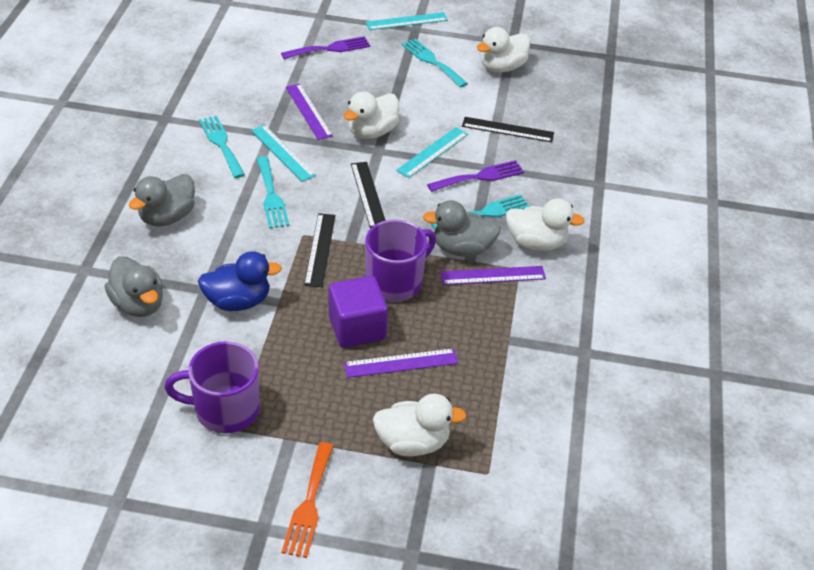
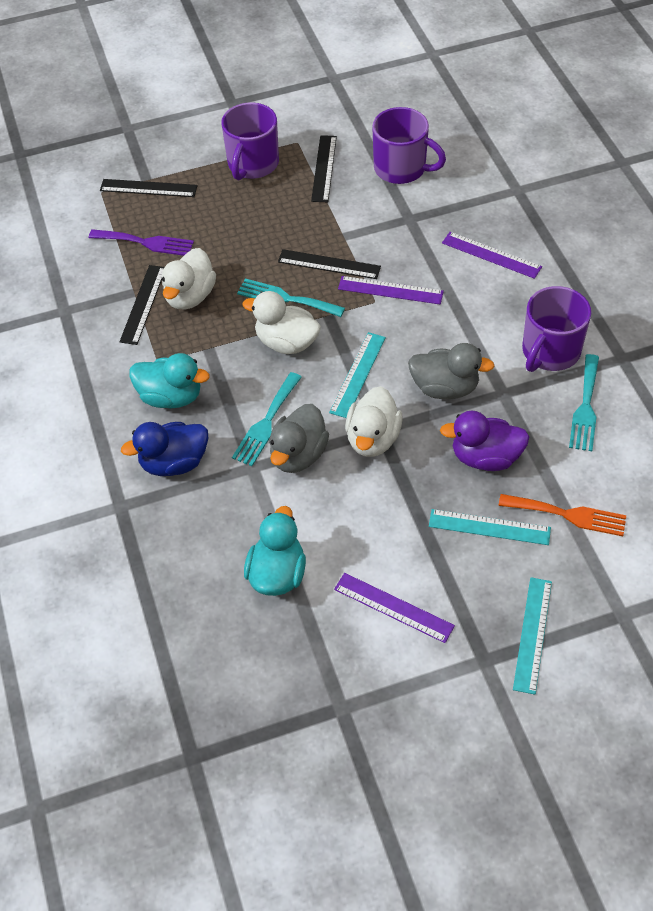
black ruler: [304,213,335,287] [351,162,386,229] [462,117,554,142] = 3 -> [100,179,198,197] [119,265,164,345] [278,249,381,279] [311,135,337,202] = 4
grey duck: [105,256,163,317] [129,174,195,227] [423,200,501,257] = 3 -> [269,404,329,473] [408,343,494,399] = 2
purple cube: [329,276,388,348] = 1 -> none = 0
purple duck: none = 0 -> [440,411,529,471] = 1
purple fork: [281,36,370,59] [427,160,524,192] = 2 -> [89,229,194,256] = 1
purple mug: [164,341,260,433] [365,219,436,302] = 2 -> [221,102,279,180] [372,107,446,184] [522,286,591,372] = 3
turquoise duck: none = 0 -> [129,353,210,409] [244,506,306,596] = 2
turquoise fork: [199,115,245,178] [257,156,290,228] [402,39,468,87] [431,194,530,230] = 4 -> [232,372,302,466] [237,278,345,317] [569,354,599,451] = 3
white duck: [343,91,399,139] [373,393,467,457] [477,27,530,72] [506,198,585,251] = 4 -> [162,248,216,310] [243,291,321,354] [345,386,403,457] = 3

